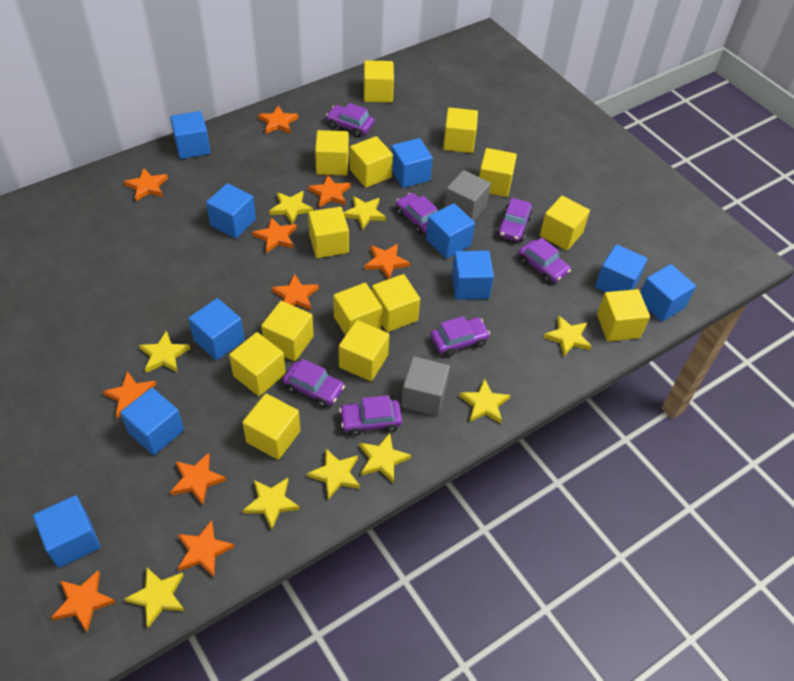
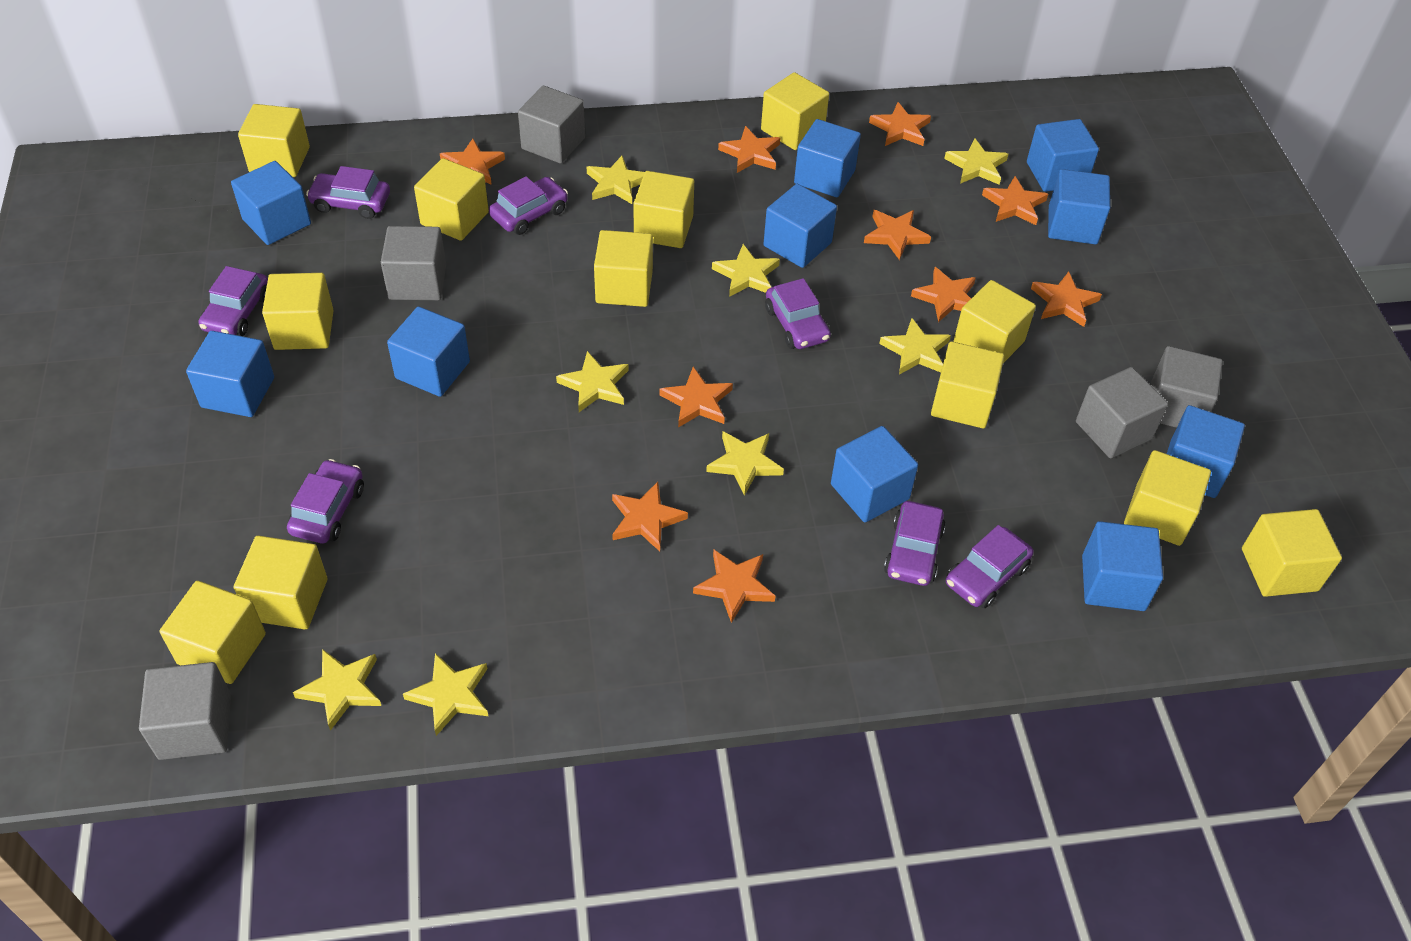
grey cube: [401,356,450,416] [444,170,491,221] = 2 -> [139,662,231,760] [381,226,446,300] [518,86,585,163] [1076,367,1168,458] [1151,346,1223,428] = 5
yellow cube: [229,332,286,396] [242,394,301,460] [261,301,314,361] [308,207,349,258] [315,130,349,175] [333,283,382,335] [339,320,389,381] [350,136,393,188] [364,60,394,102] [372,274,420,332] [443,107,478,153] [479,148,517,197] [540,196,590,250] [597,289,650,341] = 14 -> [160,581,266,684] [234,536,328,630] [238,104,310,177] [262,273,334,350] [414,158,489,241] [594,230,653,307] [633,171,694,248] [761,72,829,150] [931,341,1004,428] [953,280,1036,363] [1124,450,1211,546] [1242,509,1342,597] = 12
yellow star: [125,567,184,628] [139,331,190,373] [243,478,300,530] [269,191,313,224] [307,449,360,500] [343,196,386,230] [359,433,411,483] [459,379,510,423] [543,315,592,357] = 9 -> [293,649,381,731] [403,653,488,736] [556,351,629,412] [587,156,645,204] [706,431,784,496] [712,244,780,297] [879,318,951,375] [944,138,1008,185] = 8

